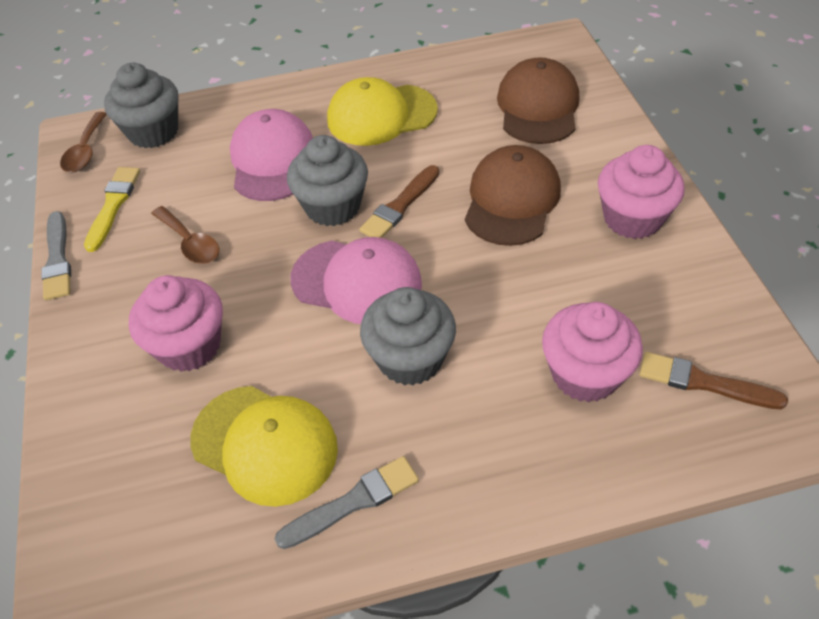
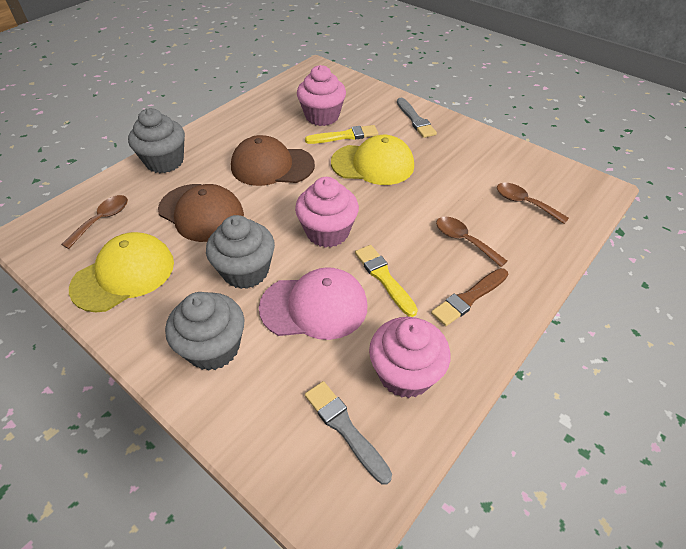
brown brush: [359,165,440,238] [640,352,788,409] = 2 -> [431,268,508,326] = 1
brown spoon: [60,112,107,172] [151,206,219,264] = 2 -> [61,195,128,249] [436,217,507,267] [497,183,569,224] = 3
pink cap: [230,109,313,201] [291,237,422,324] = 2 -> [259,267,368,340] = 1
yellow brush: [84,167,140,252] = 1 -> [305,125,378,144] [355,245,418,317] = 2

